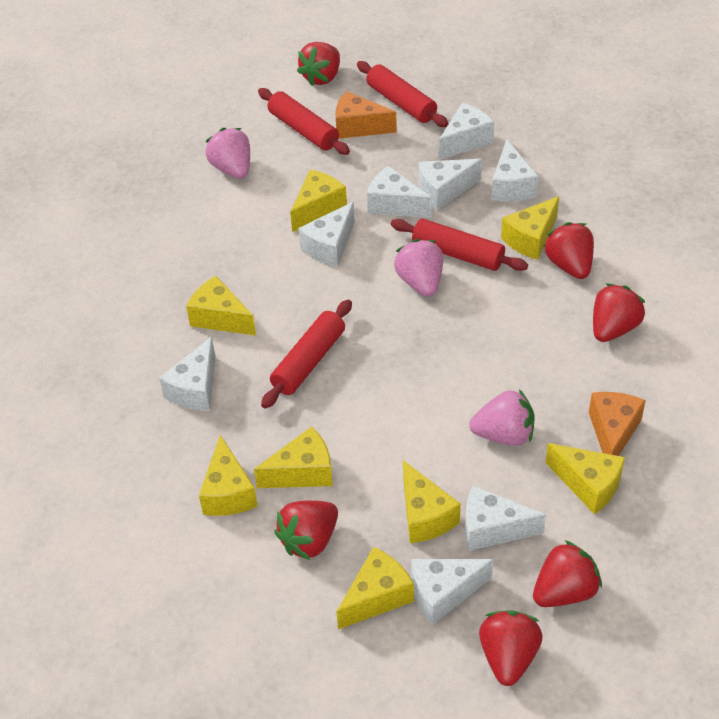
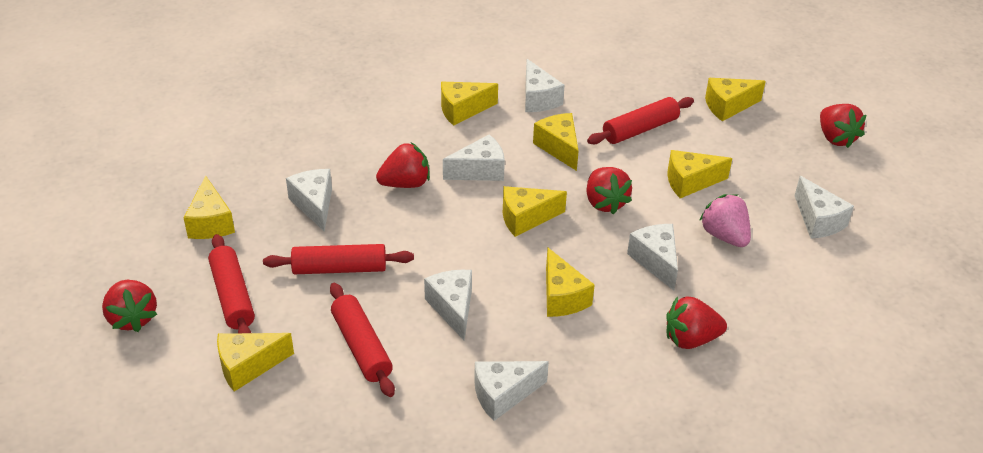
orange cheese: [335,91,397,139] [589,392,646,456] = 2 -> none = 0
pink strawberry: [205,128,250,179] [394,239,443,297] [469,389,535,446] = 3 -> [699,194,751,247] = 1
red strawberry: [274,500,338,560] [297,42,340,86] [479,610,543,686] [533,540,602,607] [544,222,594,279] [593,284,645,342] = 6 -> [102,280,157,332] [376,142,430,188] [587,167,632,214] [666,296,727,349] [820,104,866,148] = 5
white cheese: [159,336,215,411] [298,202,355,267] [367,166,432,218] [411,559,493,625] [419,159,482,210] [439,103,495,160] [465,485,546,551] [492,139,538,202] = 8 -> [286,169,332,232] [424,270,472,340] [443,135,505,181] [474,361,549,421] [525,59,565,112] [627,224,678,290] [795,176,854,239] = 7

